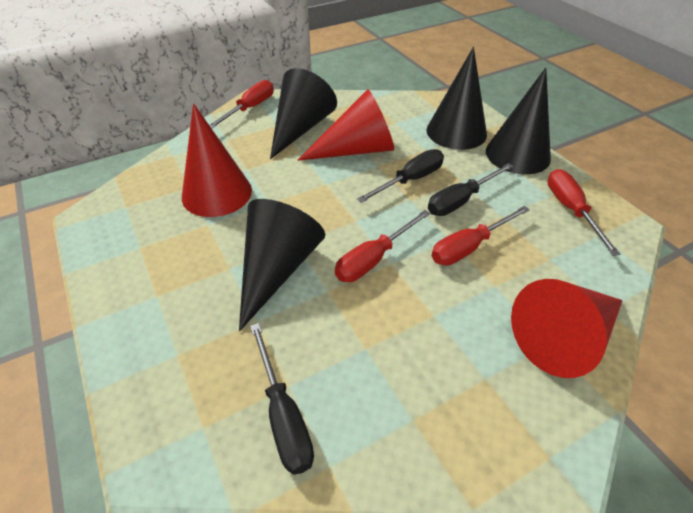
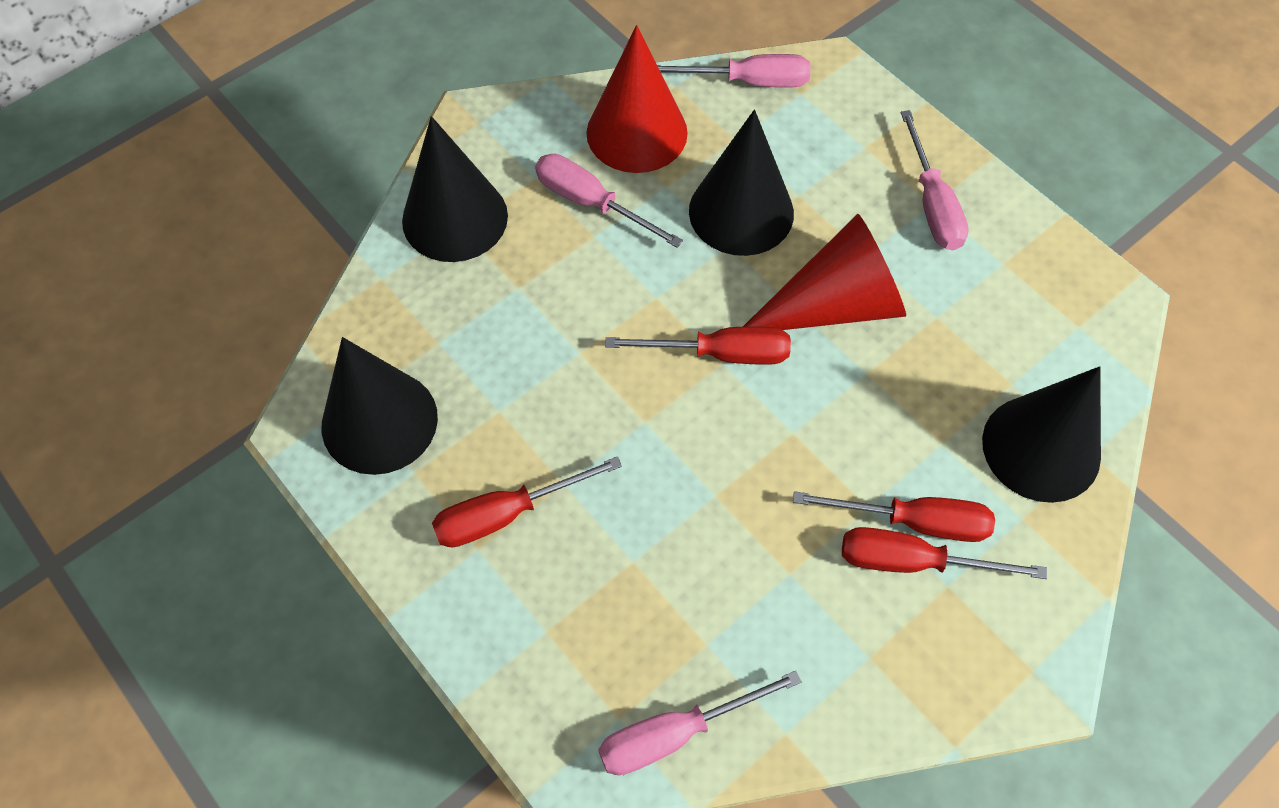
black screwdriver: [250,323,314,475] [357,149,444,203] [428,163,513,216] = 3 -> none = 0
pink screwdriver: none = 0 -> [535,154,683,248] [598,671,802,775] [657,54,811,88] [901,110,969,250] = 4
red cone: [182,103,252,217] [298,89,394,161] [511,279,623,378] = 3 -> [586,25,688,173] [743,214,906,330] = 2

